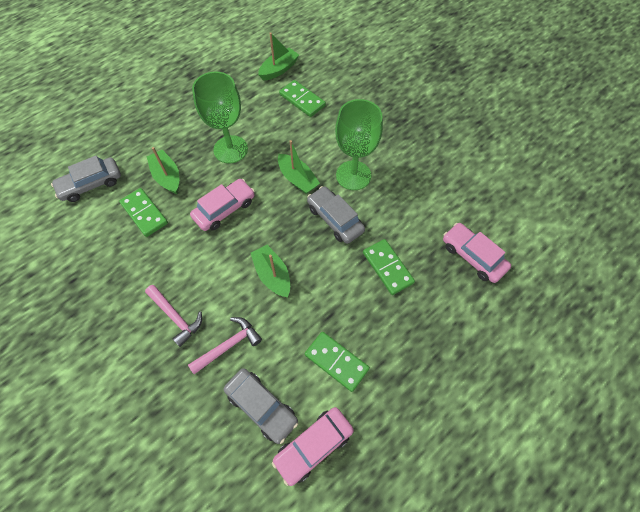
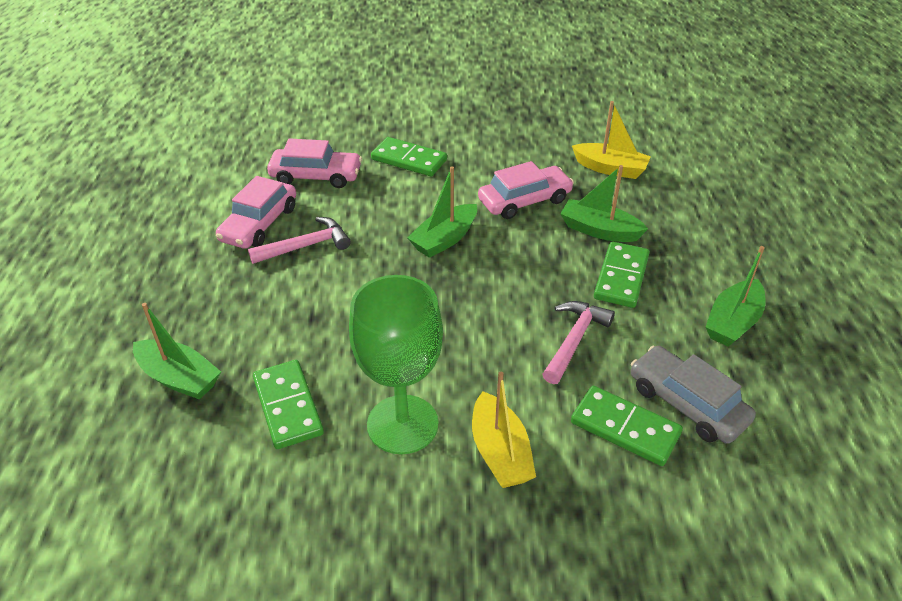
green goblet: [192,72,248,163] [335,99,383,190] = 2 -> [349,275,443,454] = 1
grey car: [51,155,121,202] [223,368,298,444] [307,186,365,244] = 3 -> [631,346,756,444] = 1
yellow boat: none = 0 -> [472,372,536,488] [572,101,651,179] = 2

